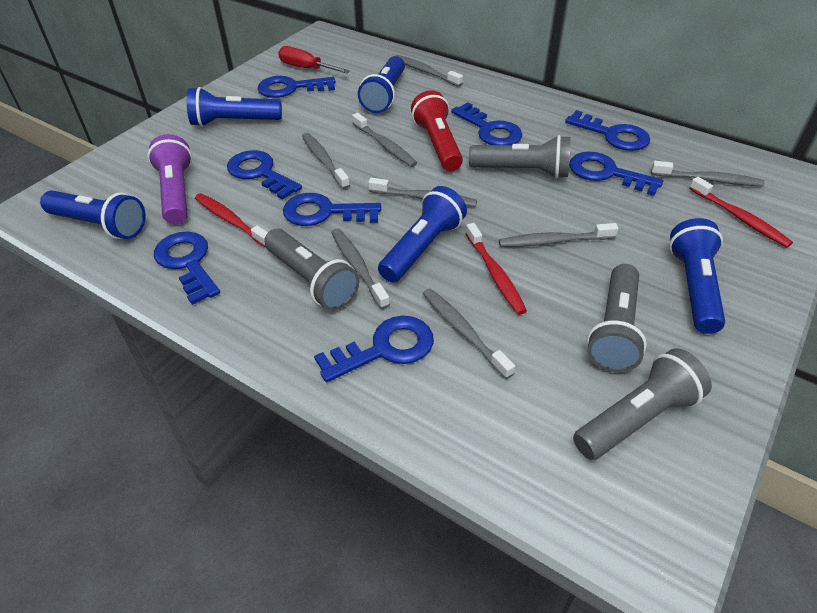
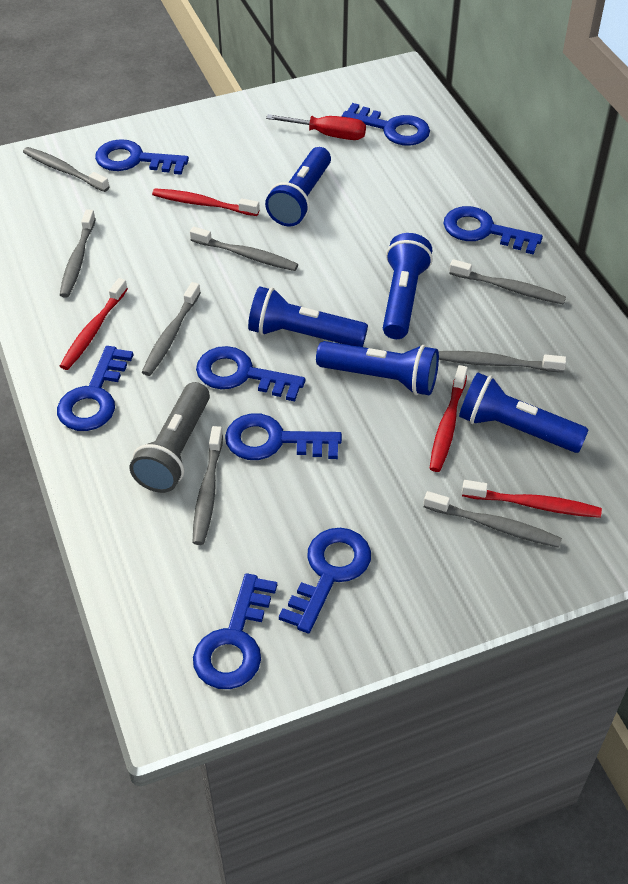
grey flashlight: [264,229,359,311] [469,135,571,179] [573,348,712,460] [587,264,647,372] = 4 -> [129,382,210,493] = 1
purple flashlight: [148,134,192,225] = 1 -> none = 0
red flashlight: [411,90,463,171] = 1 -> none = 0
red toothbrush: [195,193,268,248] [465,223,527,315] [689,177,793,248] = 3 -> [60,278,128,370] [152,188,260,216] [429,365,468,472] [462,480,602,518] = 4

